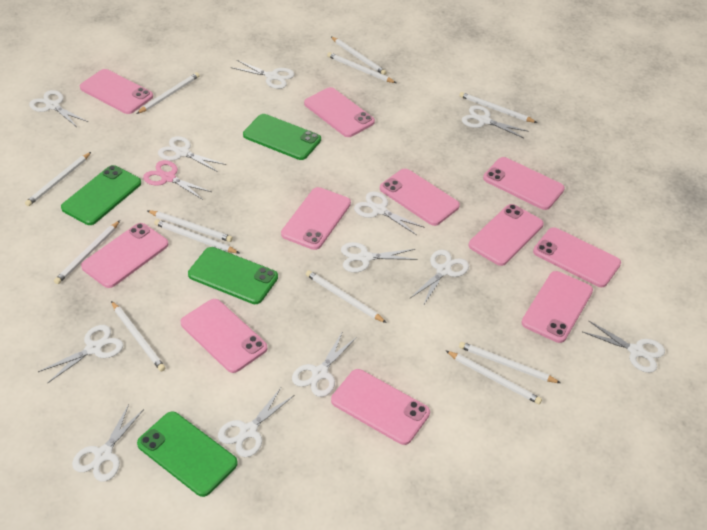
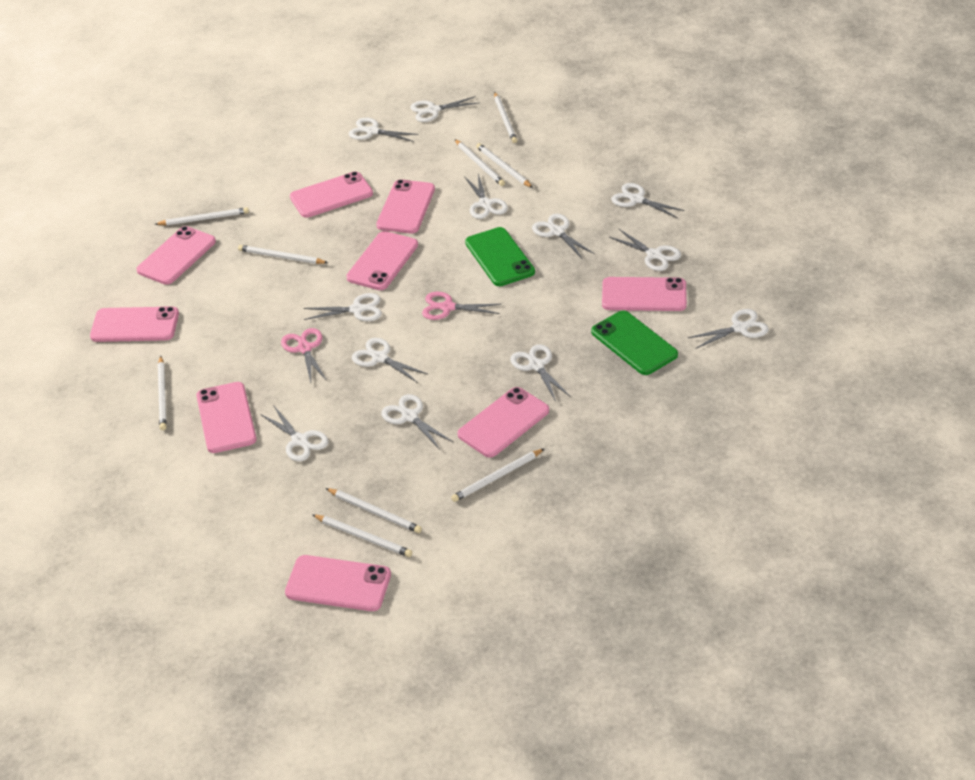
green phone: [61,165,141,225] [137,411,238,497] [188,247,278,304] [243,114,321,160] = 4 -> [465,227,535,286] [591,310,678,375] = 2
pink phone: [80,69,153,114] [81,223,168,288] [181,299,267,373] [281,187,351,250] [304,87,375,137] [331,369,430,445] [380,169,460,226] [469,204,544,266] [483,157,565,210] [521,271,593,343] [533,228,621,287] = 11 -> [90,306,179,342] [136,226,216,285] [196,382,257,453] [285,555,391,611] [290,171,373,218] [346,231,418,290] [376,179,435,233] [457,387,549,458] [602,277,687,311] = 9
pink scissors: [143,160,212,200] = 1 -> [281,328,327,383] [422,292,502,320] = 2
white pencil: [25,152,91,206] [54,221,120,284] [111,301,165,372] [137,72,200,114] [147,210,233,242] [154,219,239,253] [306,270,387,323] [327,52,396,83] [331,37,387,75] [446,351,542,404] [459,92,537,123] [459,342,561,383] = 12 -> [155,207,249,225] [158,356,167,430] [238,245,328,264] [312,514,412,557] [326,488,422,533] [451,448,545,502] [455,139,505,186] [476,143,533,188] [494,92,517,143] = 9

